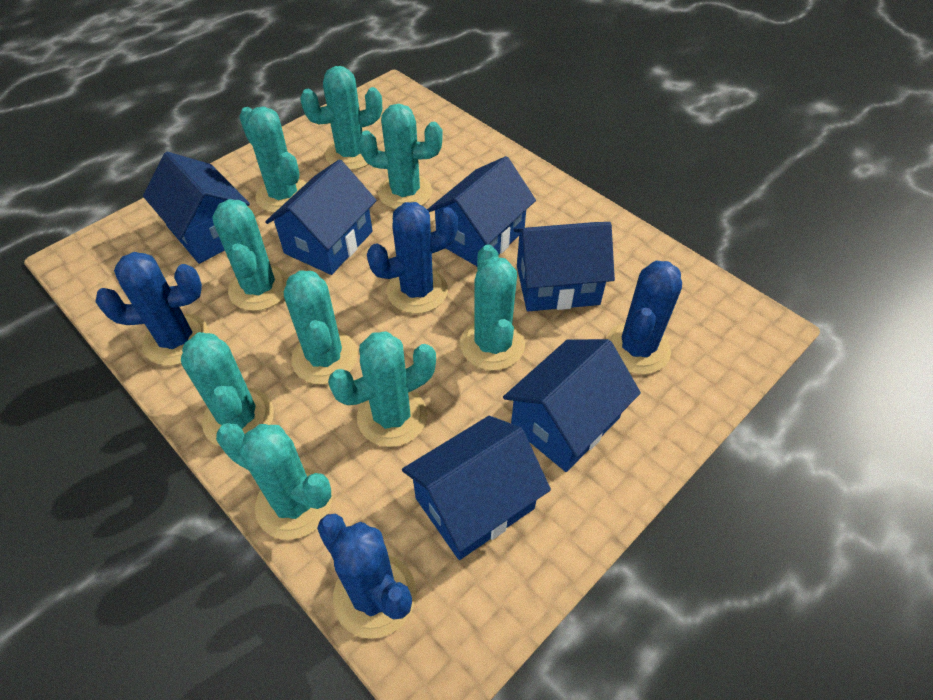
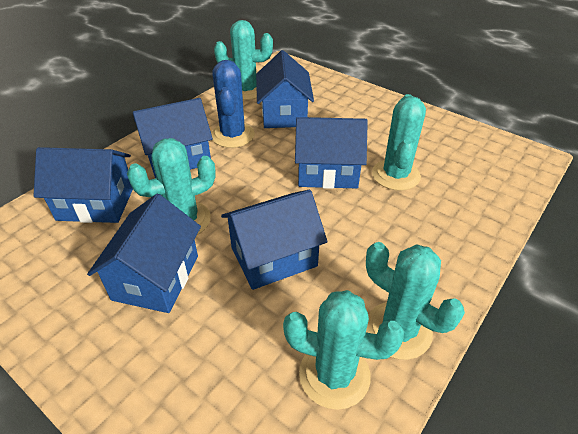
blue cactus: [95,252,209,366] [317,514,416,639] [367,202,458,314] [606,261,682,374] = 4 -> [211,60,255,148] = 1
turquoise cactus: [181,332,274,447] [212,199,289,311] [216,423,332,540] [239,107,307,213] [284,270,358,384] [300,66,382,170] [328,331,436,447] [358,104,443,209] [460,244,525,370] = 9 -> [127,138,216,235] [214,20,273,100] [283,290,404,410] [366,242,465,360] [372,94,426,190] = 5

